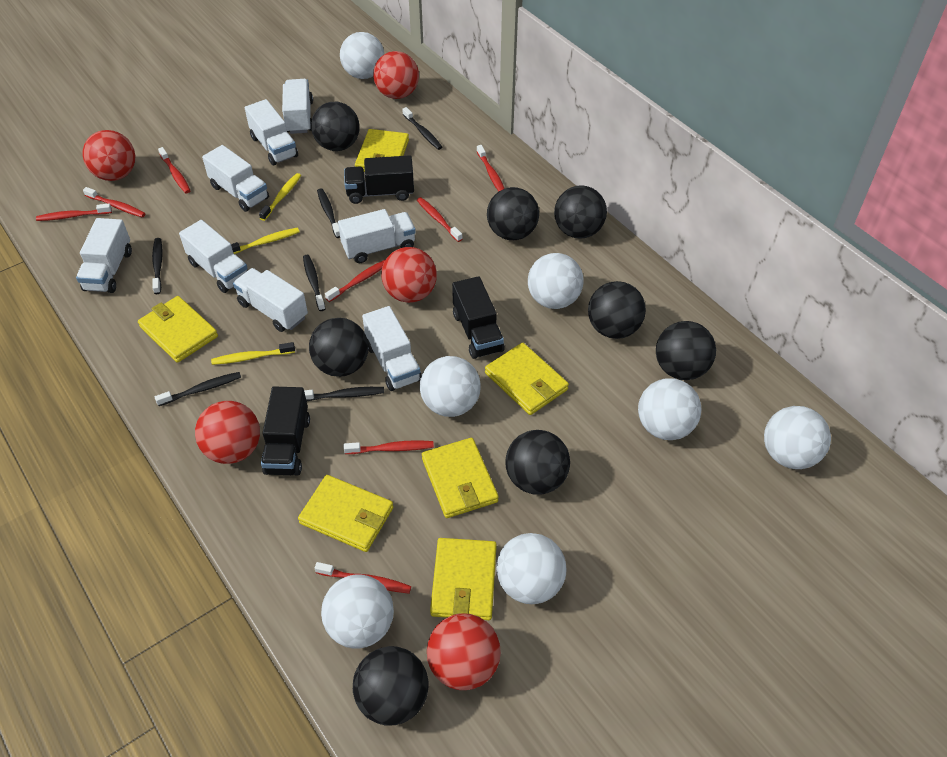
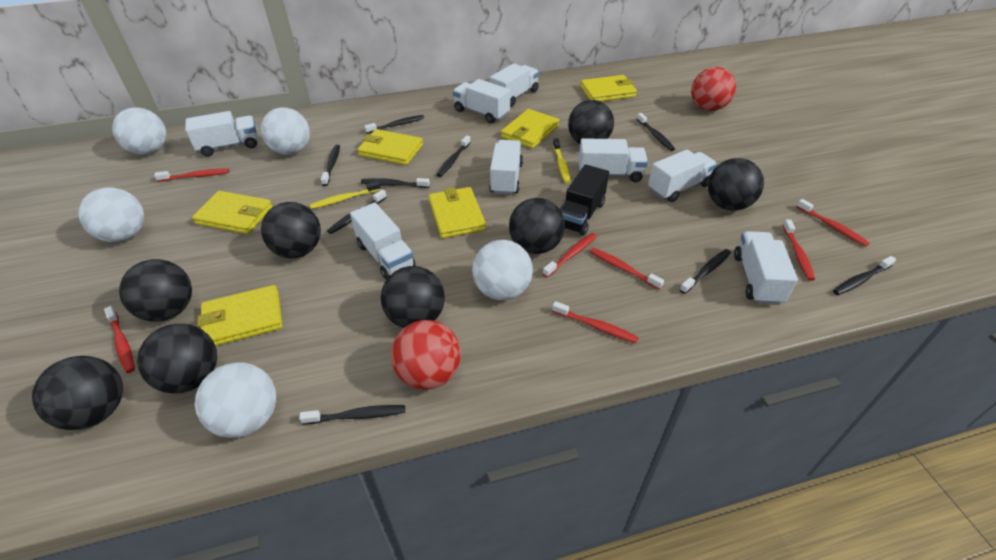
black toothbrush: [152,238,163,294] [155,372,241,406] [303,255,325,311] [304,387,384,401] [317,188,340,238] [402,107,442,150] = 6 -> [299,405,405,425] [321,145,340,186] [327,189,387,234] [361,178,430,188] [364,115,424,134] [437,135,471,177] [637,113,675,151] [680,249,731,294] [833,256,896,295] = 9
black truck: [261,387,310,476] [344,155,414,204] [452,276,505,359] = 3 -> [560,164,609,236] = 1
red ball: [83,130,135,181] [195,401,260,464] [373,51,419,99] [381,247,437,303] [427,613,501,690] = 5 -> [391,320,461,390] [691,67,736,111] = 2
red toothbrush: [36,203,112,221] [83,187,146,217] [158,147,191,193] [315,562,411,594] [325,259,386,302] [344,440,434,454] [417,197,462,242] [477,145,505,191] = 8 -> [104,306,135,373] [154,169,229,182] [543,233,597,278] [552,301,639,343] [589,248,664,290] [783,220,815,281] [796,199,870,247] = 7
white ball: [321,574,394,648] [340,32,384,79] [420,356,481,417] [496,533,567,604] [528,253,584,309] [638,378,701,440] [764,406,831,469] = 7 -> [78,187,144,242] [112,108,166,155] [195,362,276,438] [261,107,310,155] [472,240,533,300] = 5
yellow toothbrush: [211,342,295,365] [231,228,300,254] [259,173,301,221] = 3 -> [310,181,381,209] [553,138,571,183] = 2

